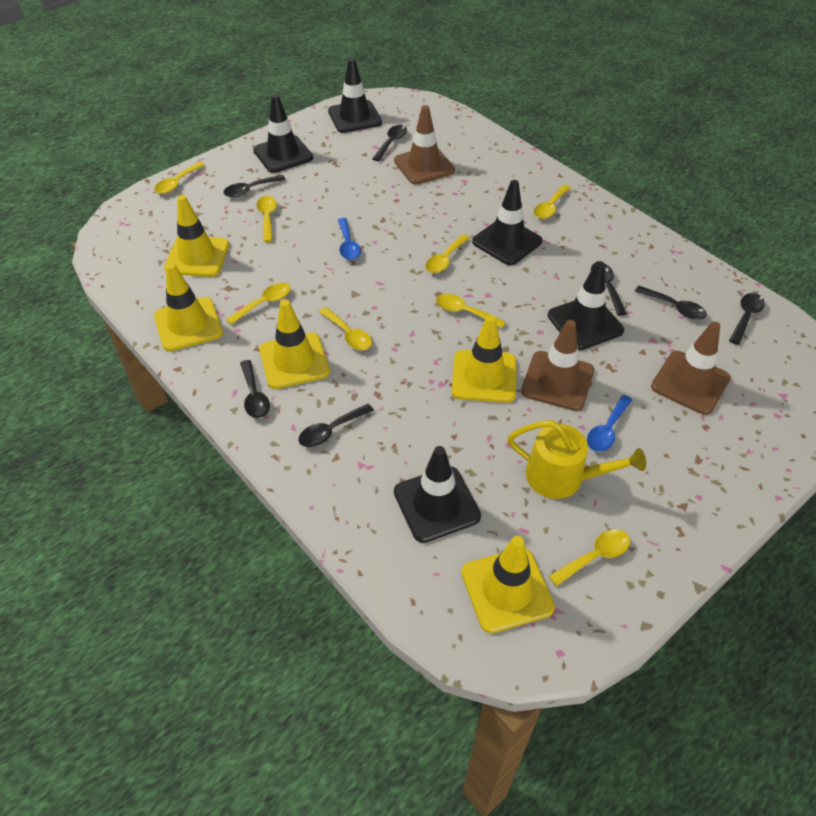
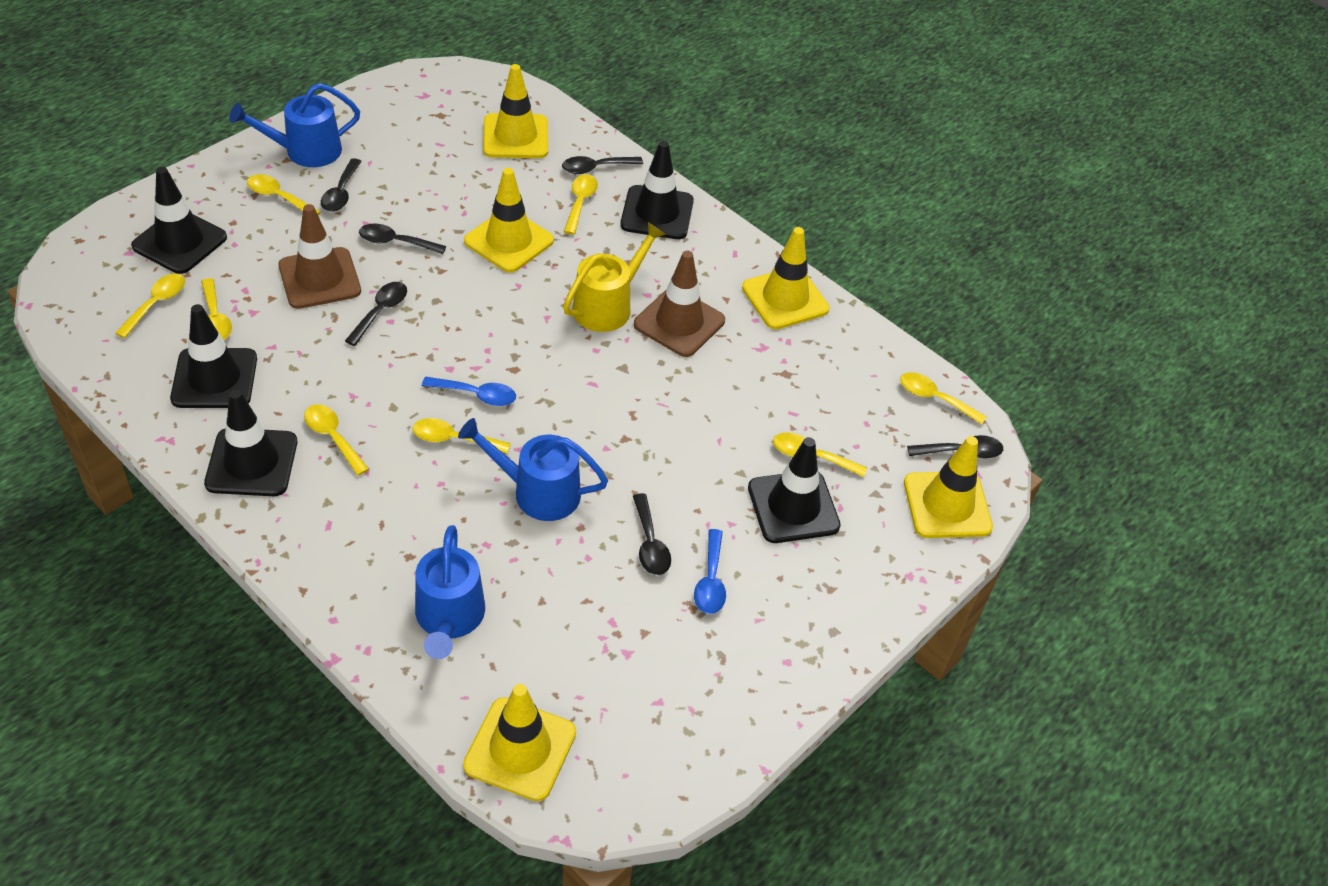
black spoon: [223,175,286,197] [240,360,270,418] [299,404,374,447] [372,125,407,161] [591,263,627,316] [635,286,707,320] [729,293,765,345] = 7 -> [321,158,362,212] [345,282,407,346] [359,224,446,254] [562,156,643,174] [633,493,671,575] [907,435,1003,459] = 6
blue watering can: none = 0 -> [229,83,360,167] [415,525,485,659] [458,418,608,521] = 3
brown traffic cone: [394,105,455,185] [521,320,594,411] [651,321,731,415] = 3 -> [278,204,361,309] [634,251,725,357] = 2

